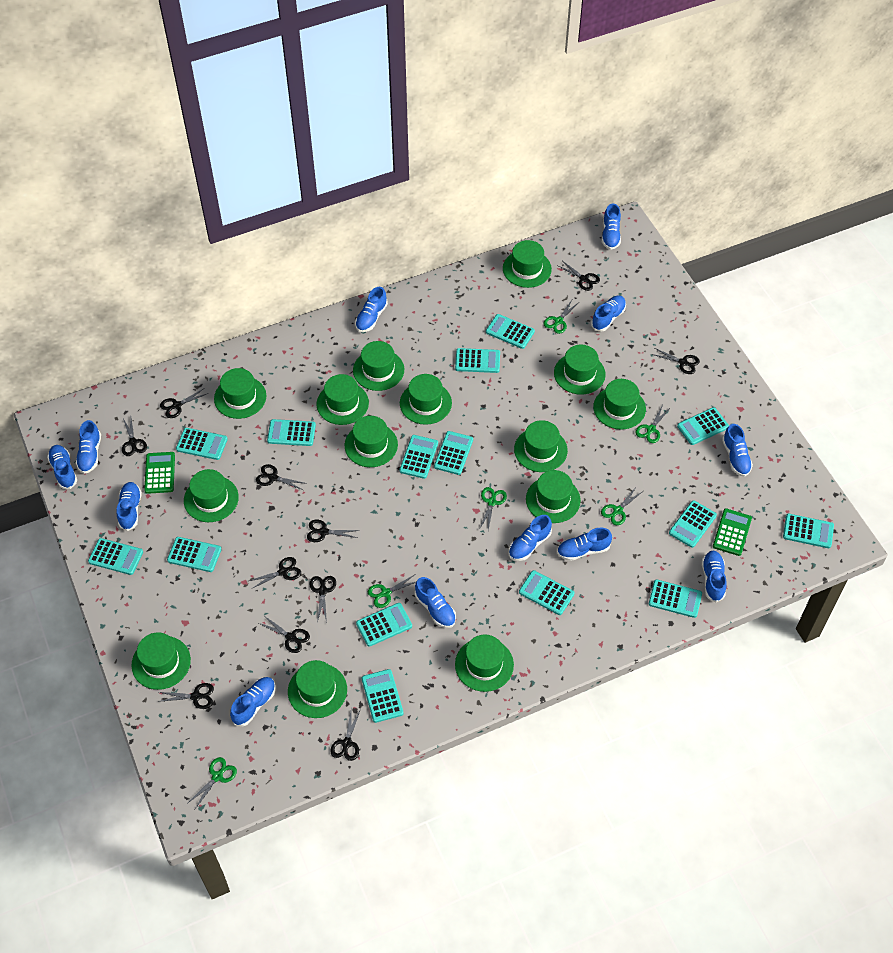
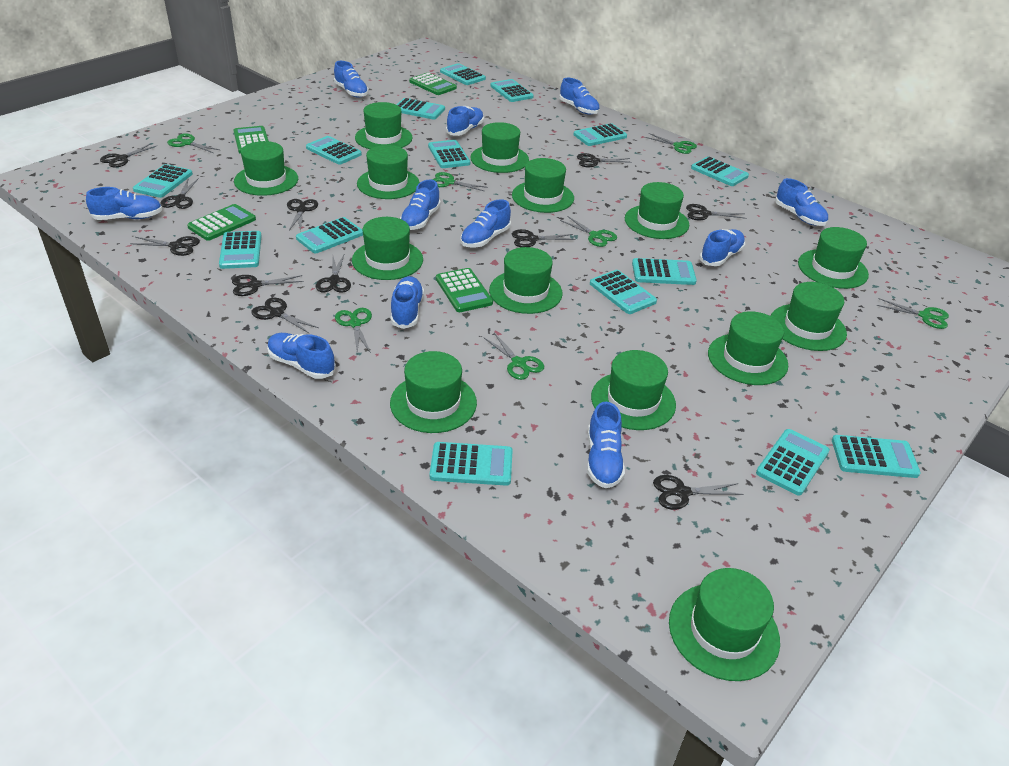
blue shoe: [47,445,77,489] [76,420,101,474] [117,482,142,531] [230,677,276,726] [355,287,388,332] [415,577,456,628] [509,515,552,561] [557,528,612,561] [591,296,626,332] [602,204,621,250] [702,551,727,602] [722,424,753,477] = 12 -> [86,187,162,220] [267,333,336,379] [334,61,369,98] [391,276,424,329] [400,179,441,230] [446,106,484,136] [461,199,511,247] [559,78,600,115] [587,402,625,488] [699,229,745,266] [775,178,828,226] = 11
green calculator: [144,452,175,494] [713,509,752,556] = 2 -> [187,204,256,241] [233,126,269,154] [409,73,457,95] [436,268,493,312] = 4
green scissors: [188,757,237,809] [368,575,416,608] [479,487,507,530] [543,300,579,334] [601,486,643,525] [635,405,671,443] = 6 -> [167,133,220,153] [335,308,372,353] [432,172,488,191] [483,333,544,380] [560,216,617,247] [645,133,697,154] [877,298,949,329] = 7

